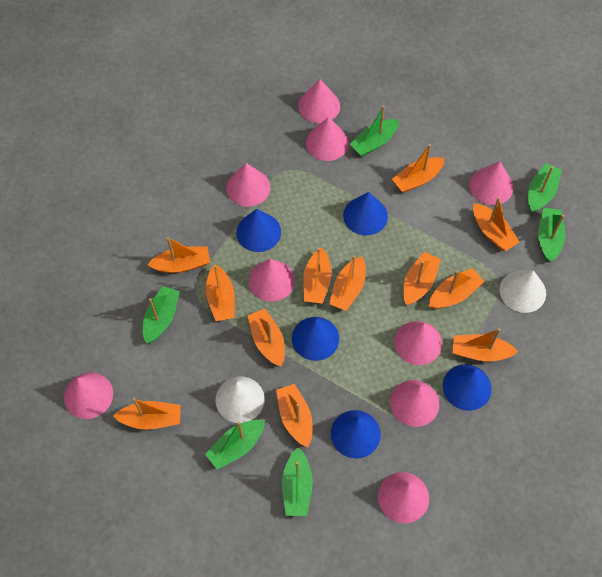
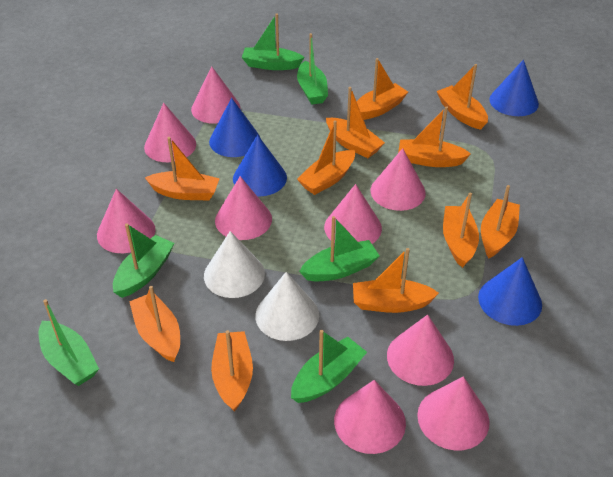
blue cone: [236,209,281,252] [292,317,339,361] [331,410,381,458] [343,192,388,235] [443,364,492,411] = 5 -> [209,98,260,157] [233,135,287,196] [478,257,542,326] [489,59,539,116] = 4
orange boat: [113,398,181,430] [147,237,210,273] [206,264,235,321] [248,309,285,366] [276,384,313,447] [303,247,331,304] [329,255,366,311] [392,144,445,193] [403,252,441,305] [429,268,484,309] [453,328,518,361] [473,197,520,251] = 12 -> [129,286,180,362] [145,137,220,200] [211,330,253,412] [297,120,355,195] [326,87,385,158] [353,248,439,313] [357,58,408,120] [398,106,471,167] [437,64,488,130] [443,192,479,268] [481,185,520,258] = 11

